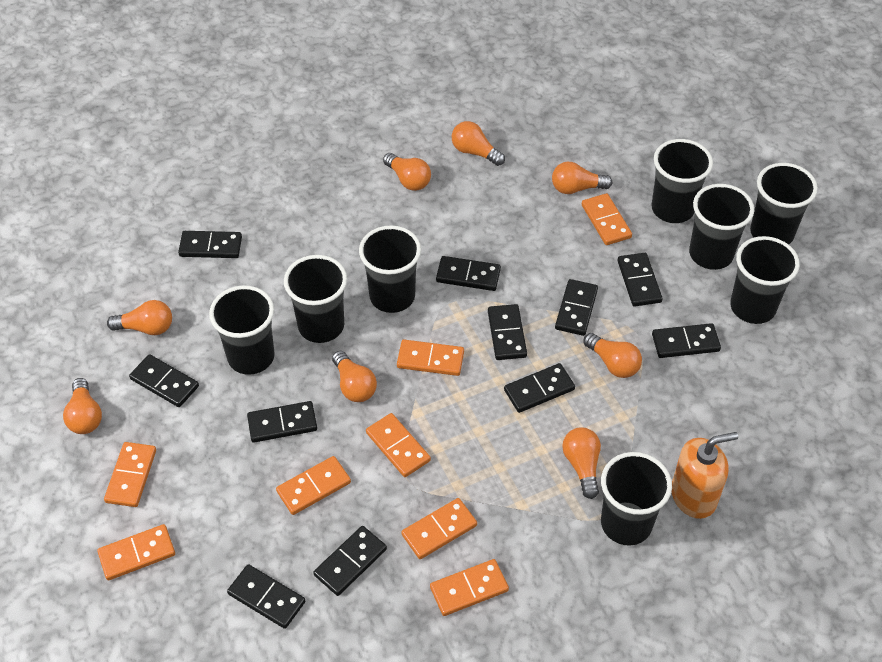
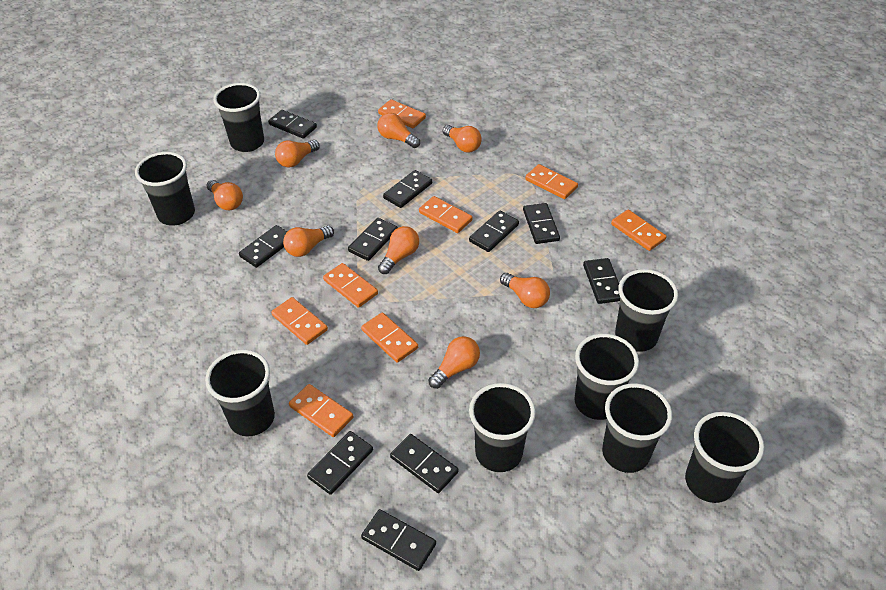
black domino: [129,354,199,407] [178,231,242,258] [227,564,305,629] [247,401,317,443] [313,526,387,596] [436,256,501,291] [488,304,527,360] [504,363,575,413] [555,279,598,336] [617,253,663,307] [652,323,721,358] = 11 -> [239,225,287,268] [268,110,317,139] [307,431,373,495] [348,218,398,261] [361,509,436,571] [383,170,432,208] [390,434,459,493] [469,211,519,252] [523,203,560,244] [583,258,620,304] = 10
orange soap dispenser: [672,432,738,519] = 1 -> none = 0

